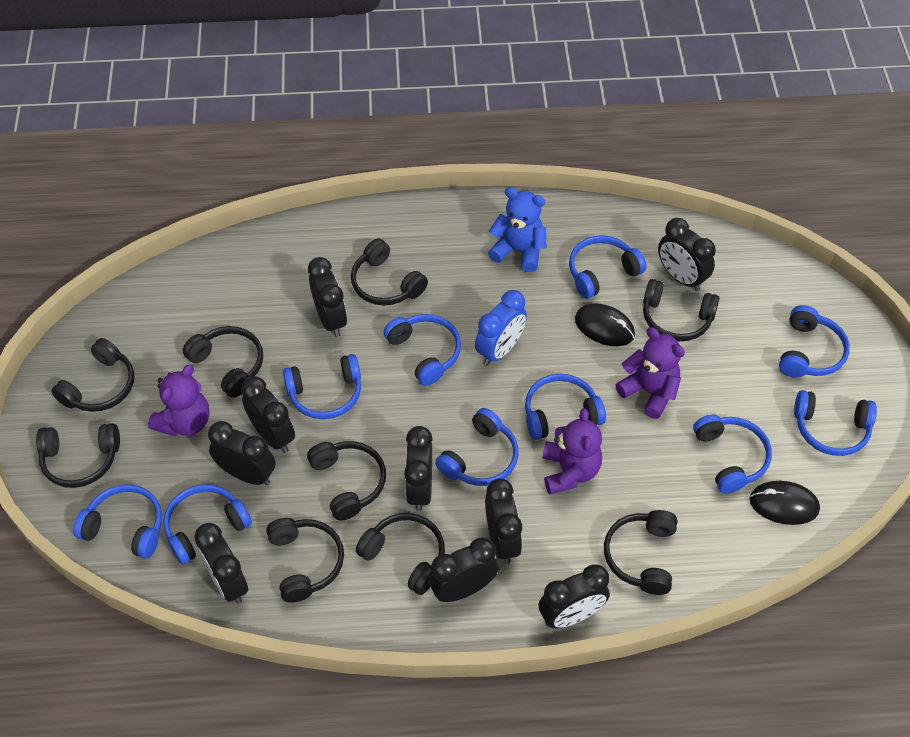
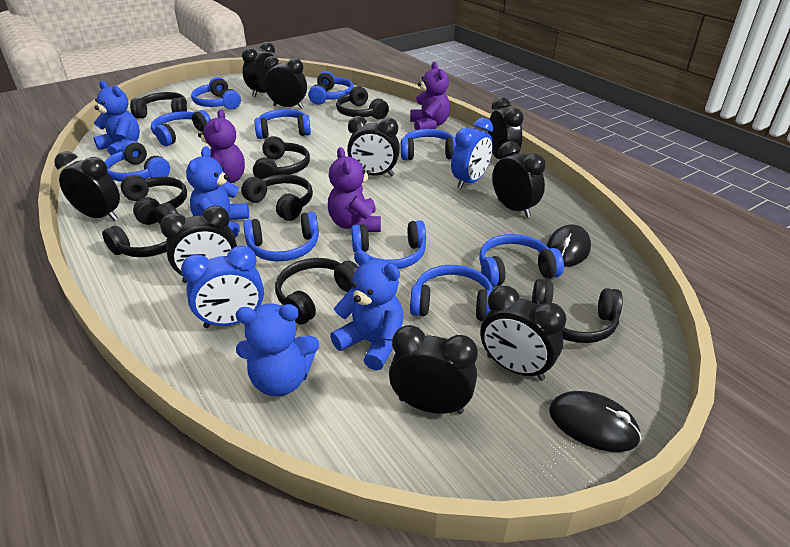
black headphones: [36,423,120,488] [51,338,134,412] [183,326,263,398] [266,518,344,603] [307,441,386,521] [351,239,428,306] [356,513,445,595] [604,510,677,595] [643,279,719,341] = 9 -> [102,203,178,257] [121,175,187,225] [130,92,187,118] [241,174,313,221] [253,136,310,179] [275,258,358,325] [336,86,389,120] [532,279,623,343] = 8
blue clock: [475,290,527,366] = 1 -> [181,246,264,328] [451,118,493,189] = 2
blue teddy bear: [488,187,546,272] = 1 -> [93,81,140,155] [186,146,249,238] [236,303,319,396] [330,250,404,371] = 4

